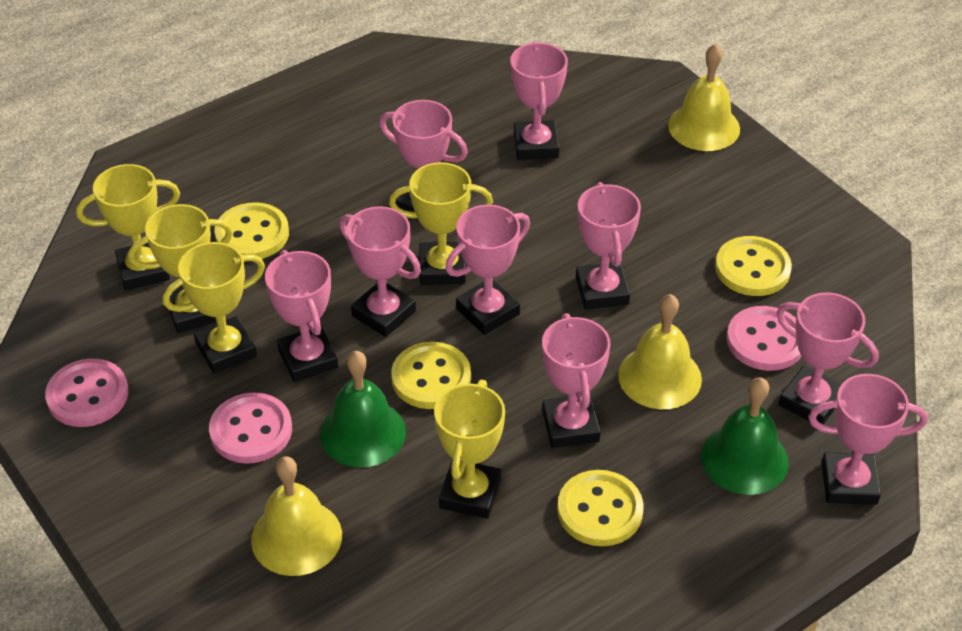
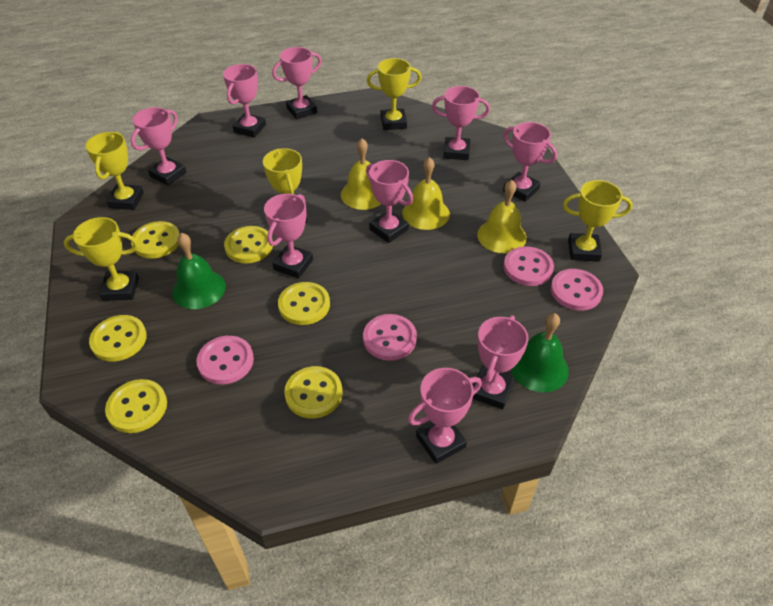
pink button: [45,359,128,427] [209,392,292,464] [727,306,802,371] = 3 -> [197,336,254,384] [363,314,417,361] [504,246,554,286] [551,269,603,311] = 4
yellow button: [215,202,289,259] [391,342,471,409] [557,470,644,546] [715,236,792,296] = 4 -> [89,315,147,362] [105,379,167,433] [131,221,180,258] [224,226,273,263] [278,282,330,325] [284,366,343,418] = 6

